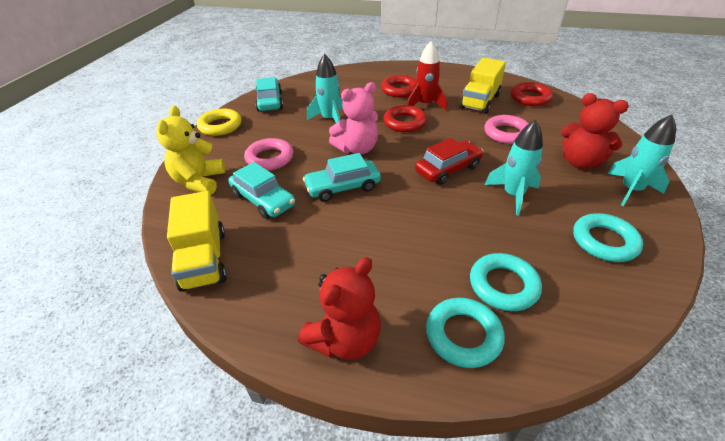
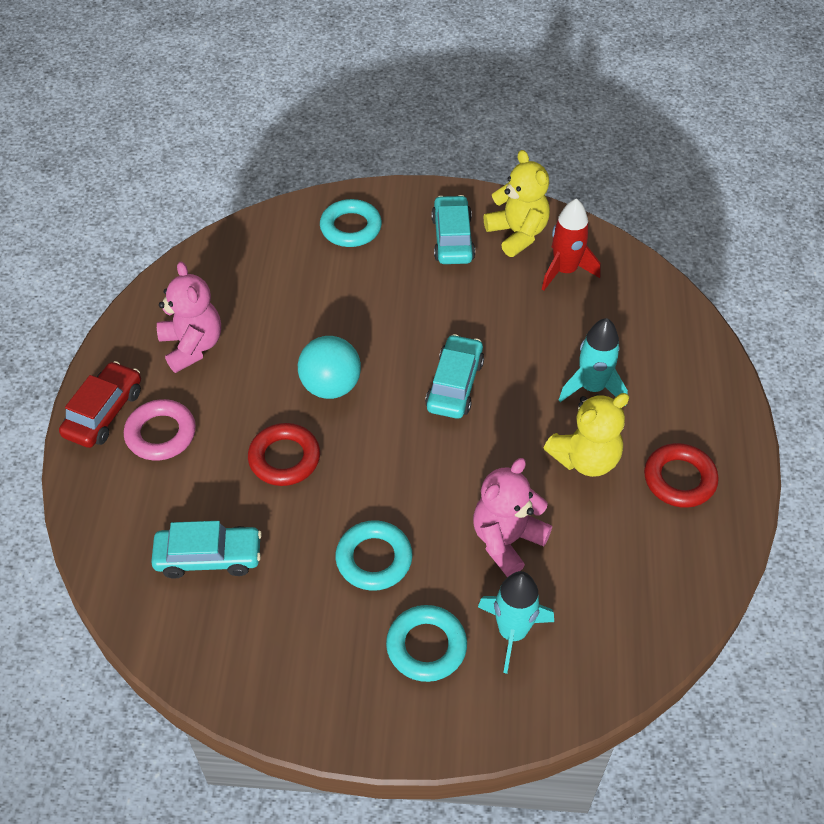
pink ring: [244,138,293,170] [484,115,529,144] = 2 -> [124,399,196,460] = 1
pink teddy bear: [329,82,378,154] = 1 -> [157,262,221,373] [473,458,552,578] = 2
red ring: [381,75,417,98] [383,105,427,132] [511,82,553,106] = 3 -> [248,423,320,486] [644,443,719,508] = 2
red teddy bear: [298,257,381,360] [561,93,629,169] = 2 -> none = 0
turquoise ball: none = 0 -> [298,336,361,399] = 1
turquoise rocket: [307,54,343,123] [485,120,543,216] [607,114,676,206] = 3 -> [478,571,554,674] [559,318,628,406] = 2
yellow ring: [197,109,241,136] = 1 -> none = 0
yellow teddy bear: [156,106,225,194] = 1 -> [484,150,550,257] [544,393,629,477] = 2
yellow truck: [167,191,227,292] [460,58,506,114] = 2 -> none = 0

